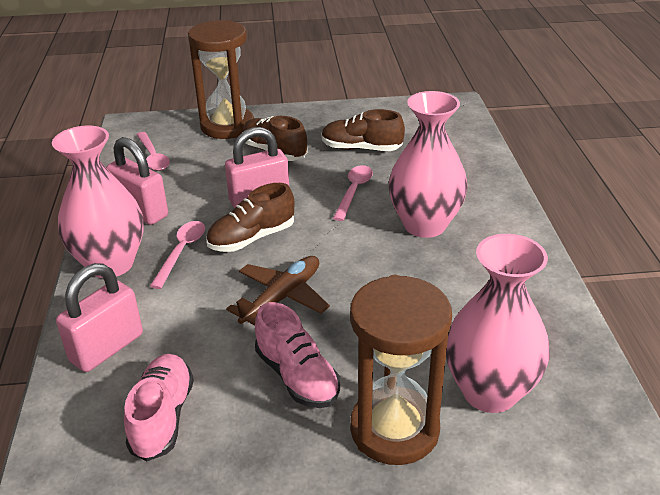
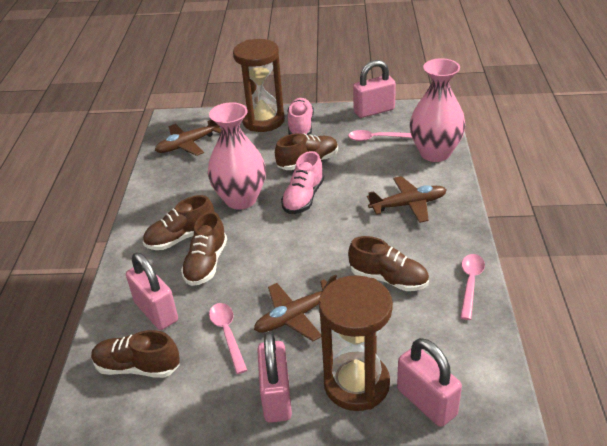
brown plane: [226,256,330,326] = 1 -> [155,119,221,156] [254,274,337,341] [367,176,447,223] = 3
brown shoe: [206,183,294,252] [242,116,308,161] [321,109,405,151] = 3 -> [91,330,180,378] [143,195,214,250] [181,212,227,286] [275,133,338,170] [348,236,429,291] = 5
pink padlock: [56,263,143,372] [106,137,168,225] [225,127,289,208] = 3 -> [126,253,178,330] [257,332,292,423] [353,60,396,118] [397,338,462,427] = 4
pink vase: [52,126,144,278] [388,91,467,238] [446,234,550,413] = 3 -> [208,102,266,210] [410,58,466,162] = 2

